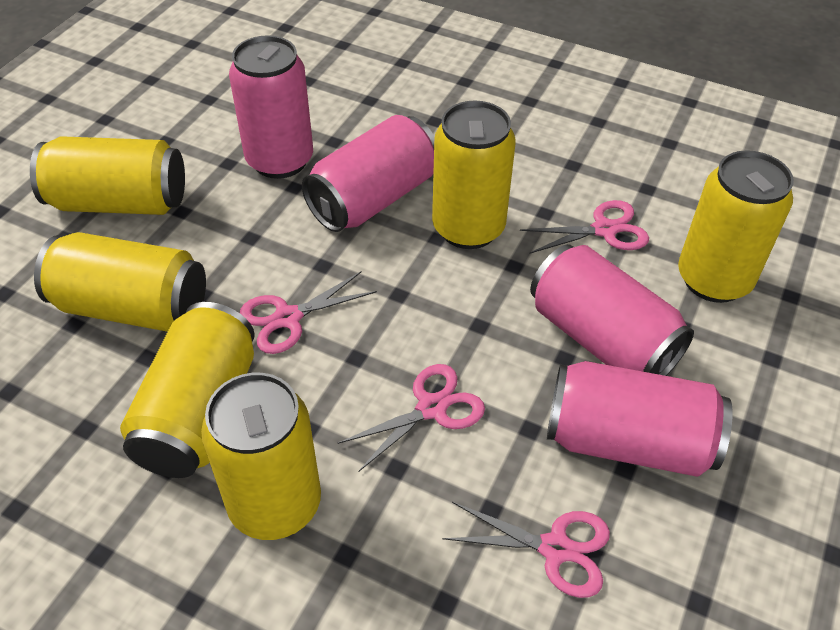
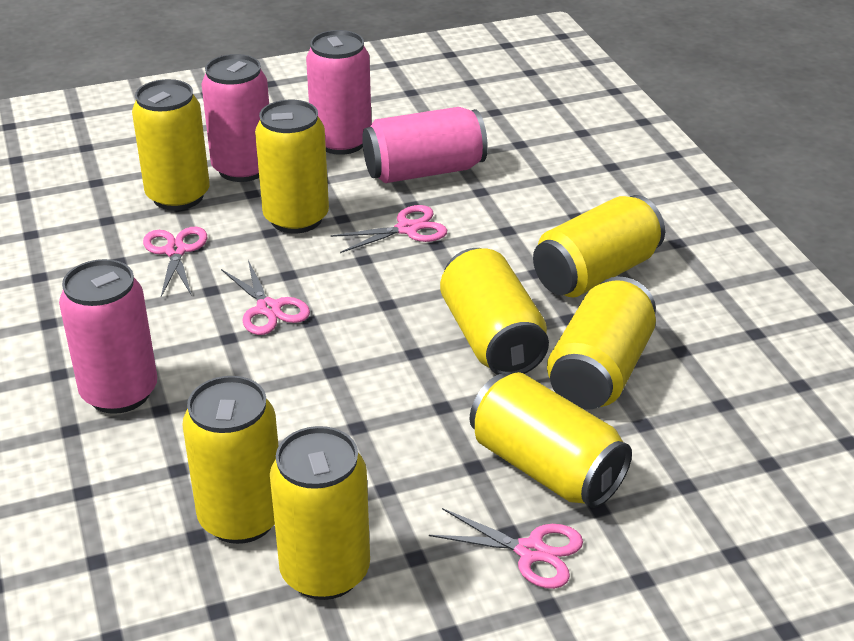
yellow can: [30,137,185,215] [34,232,206,332] [120,302,255,478] [201,373,321,540] [432,101,516,249] [678,150,794,303] = 6 -> [132,79,210,211] [182,376,279,544] [255,100,329,233] [270,426,370,600] [440,248,549,375] [470,372,632,508] [533,195,665,298] [547,277,656,410] = 8

